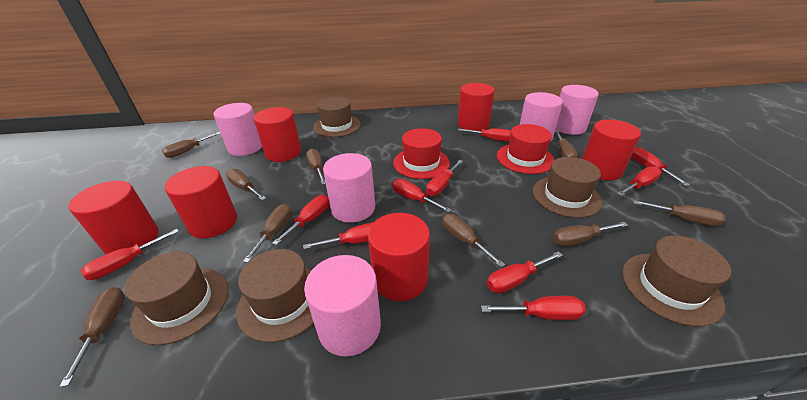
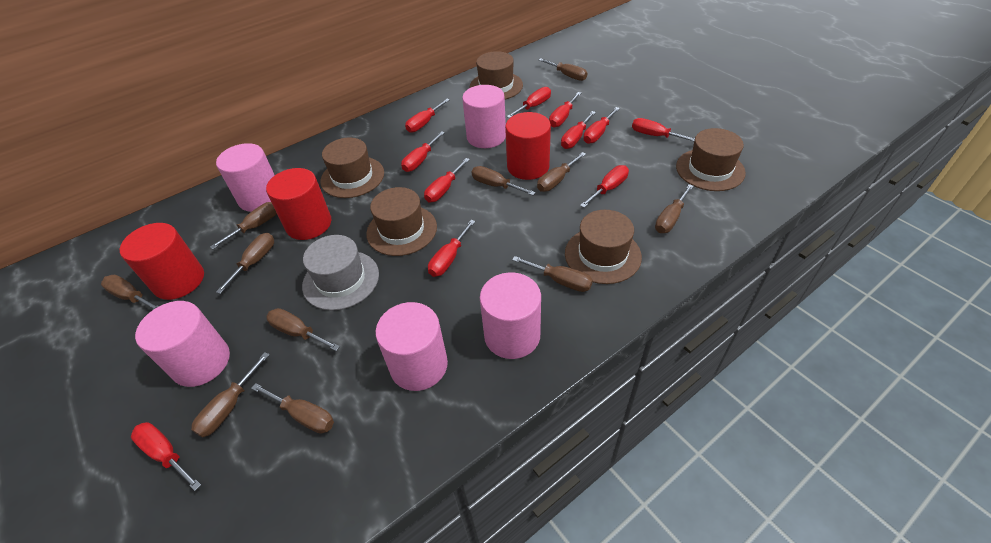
brown screwdriver: [59,287,125,387] [162,132,221,158] [226,169,266,200] [243,204,292,263] [306,148,326,185] [442,214,505,267] [553,222,628,246] [555,130,578,158] [633,200,725,226] = 9 -> [101,275,159,310] [191,352,270,437] [210,202,277,249] [216,233,274,294] [251,383,334,434] [266,308,340,351] [472,166,536,195] [512,256,593,292] [537,152,586,192] [539,58,587,81] [655,184,694,233] = 11
grey hat: none = 0 -> [302,235,379,311] = 1
red cylinder: [69,181,159,254] [165,166,237,238] [254,107,301,162] [368,213,430,301] [458,83,495,131] [582,119,641,180] = 6 -> [120,223,204,300] [266,168,331,240] [505,112,551,180] = 3
red hat: [393,128,450,179] [497,124,554,174] = 2 -> none = 0
red screwdriver: [81,229,179,280] [272,195,329,245] [303,222,374,249] [392,179,451,213] [426,160,463,196] [458,128,511,142] [481,296,586,320] [487,251,563,293] [617,166,661,196] [631,147,690,186] = 10 -> [131,422,201,491] [401,131,445,172] [405,99,450,133] [424,158,470,202] [428,220,475,277] [507,87,551,118] [549,92,581,127] [561,111,596,149] [580,165,629,208] [583,107,620,144] [632,118,695,141] = 11

